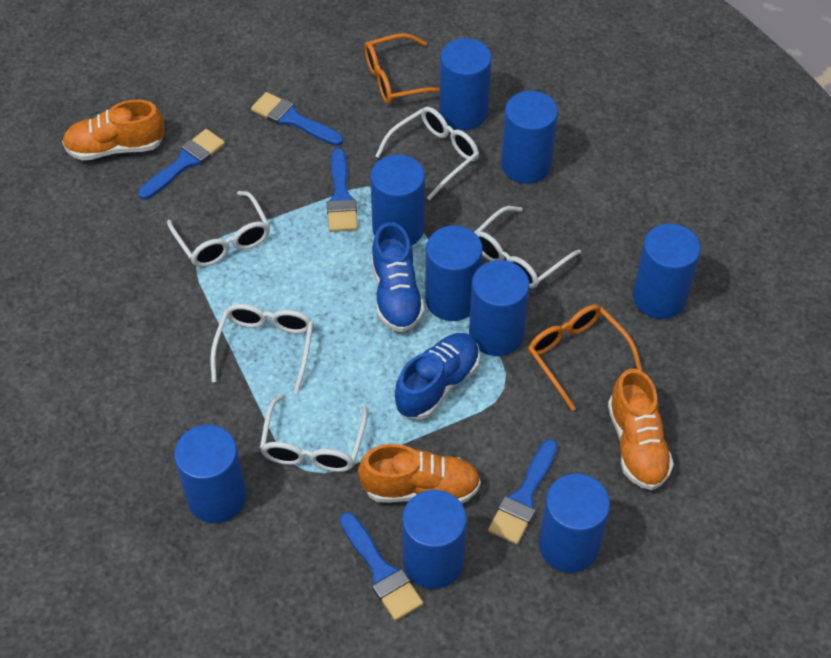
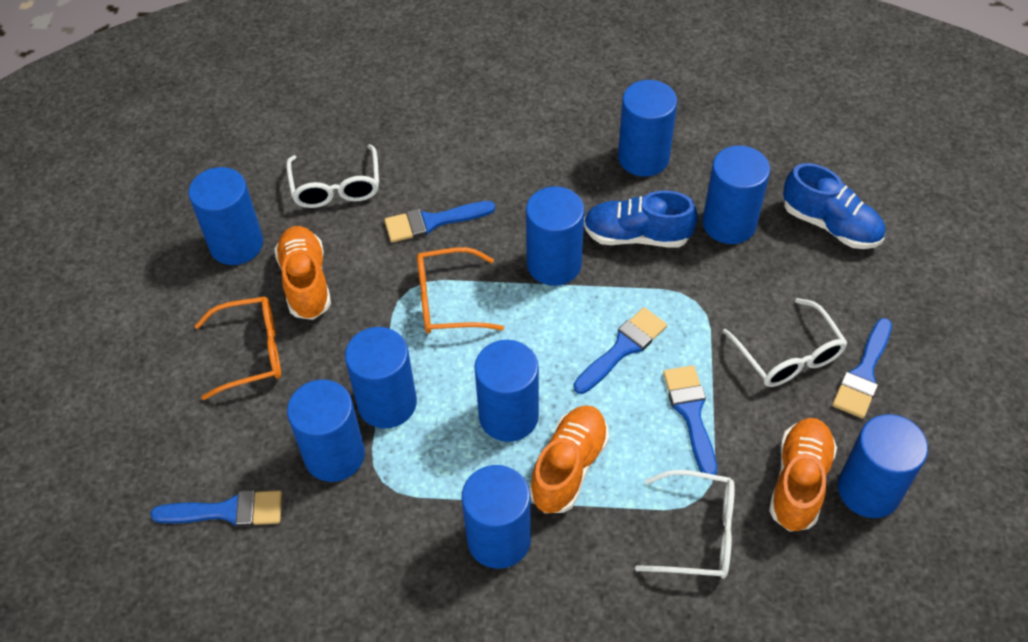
white glasses: [167,191,270,267] [210,304,314,394] [260,393,368,472] [375,107,479,200] [474,206,581,289] = 5 -> [286,144,379,208] [635,470,735,579] [723,298,848,387] = 3

